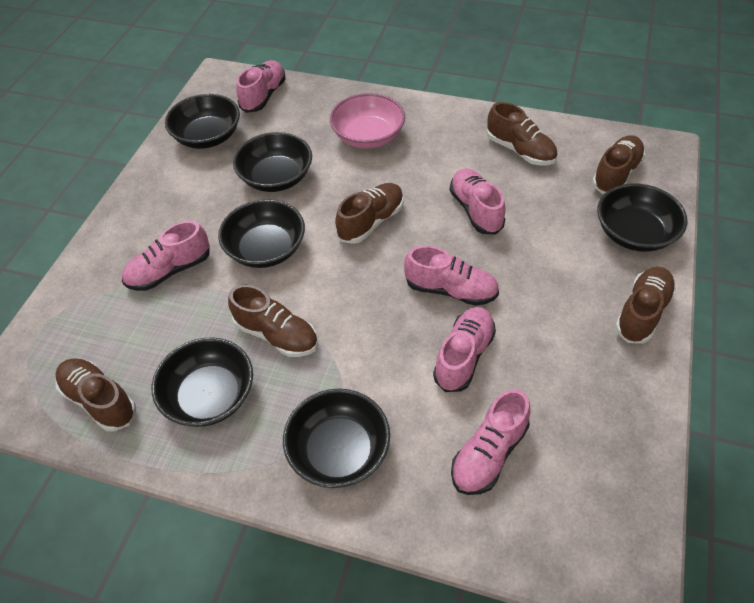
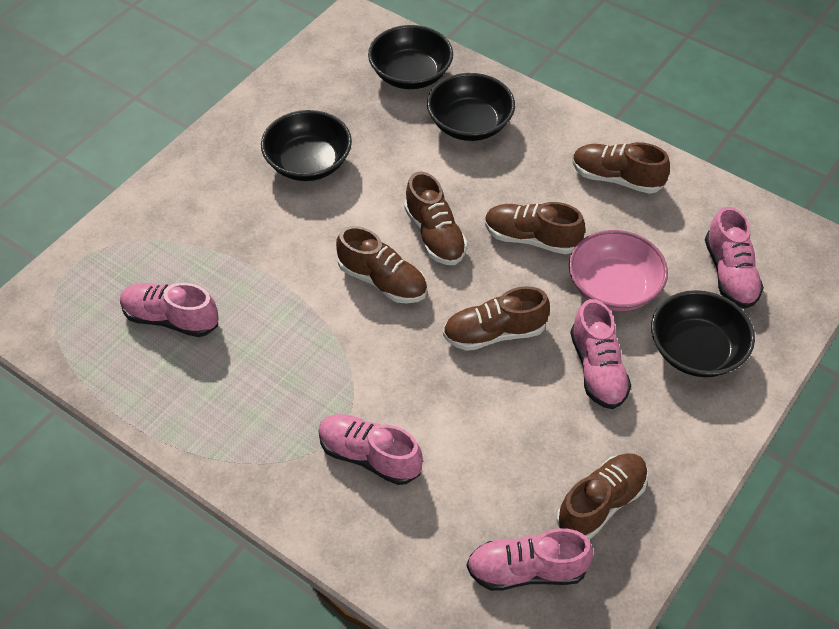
black bowl: [152,338,253,427] [165,94,240,149] [218,199,305,268] [233,132,312,192] [283,389,390,488] [597,184,687,252] = 6 -> [261,110,352,181] [368,25,453,89] [427,73,515,141] [651,290,755,377] = 4
pink shoe: [122,221,209,291] [236,60,286,113] [404,245,499,306] [433,307,496,392] [450,168,506,235] [451,389,530,495] = 6 -> [120,283,219,337] [318,414,423,485] [467,528,593,591] [570,299,631,409] [705,207,764,309] = 5

